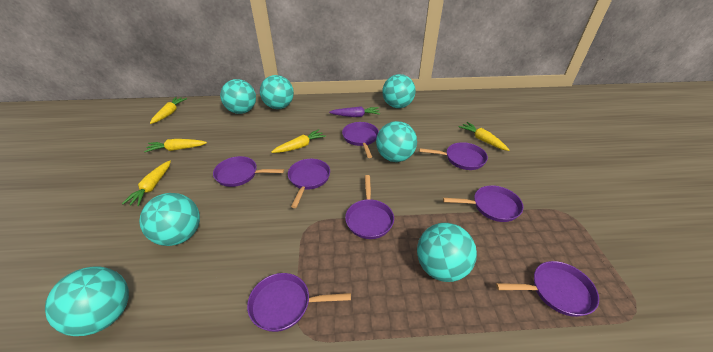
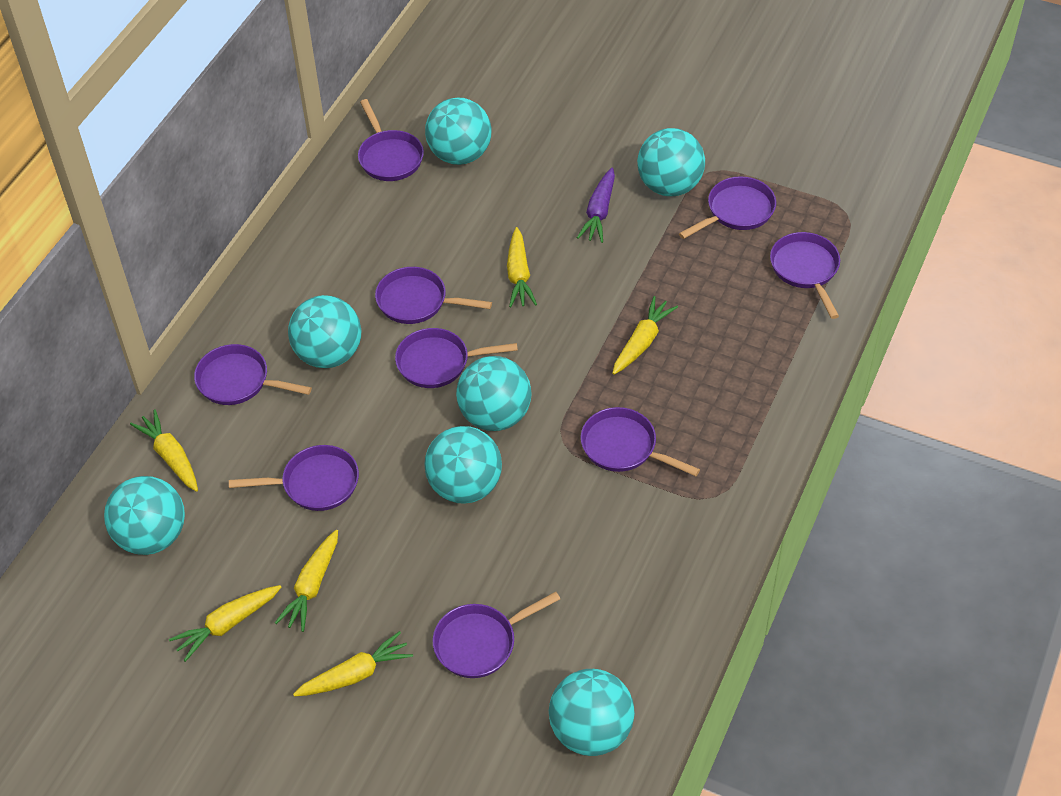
purple pan: [213,156,284,187] [247,273,351,332] [288,159,330,208] [342,122,379,158] [345,175,394,239] [419,142,488,170] [443,185,524,222] [496,261,599,317] = 8 -> [194,344,312,405] [229,445,359,511] [358,99,424,181] [375,267,492,324] [395,328,518,388] [433,592,560,678] [581,407,700,476] [679,176,776,239] [770,232,840,319] = 9
yellow carrot: [122,161,171,206] [144,139,207,152] [150,97,187,124] [271,129,326,153] [459,122,509,151] = 5 -> [130,409,198,492] [169,585,281,662] [275,530,338,632] [293,631,413,697] [507,227,537,307] [612,296,678,375] = 6

